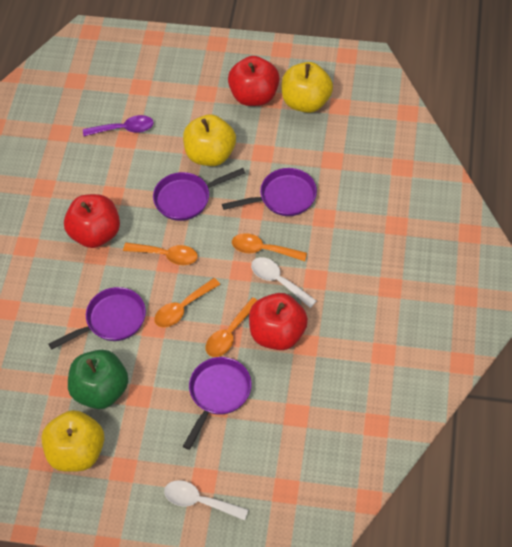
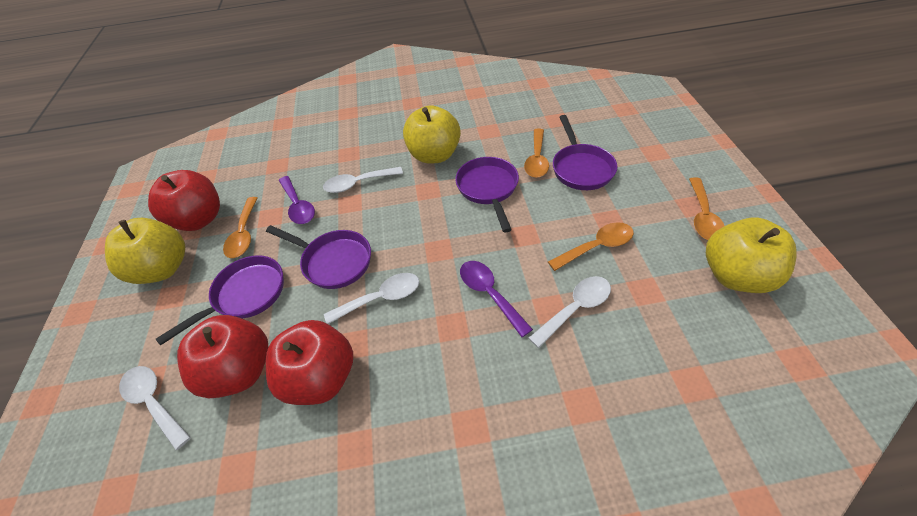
green apple: [68,350,128,409] = 1 -> none = 0
purple spoon: [83,115,154,136] = 1 -> [279,176,315,224] [460,261,533,337] = 2
white spoon: [164,480,248,521] [251,257,316,308] = 2 -> [119,366,191,450] [323,167,403,193] [324,273,419,324] [529,276,611,348] = 4

